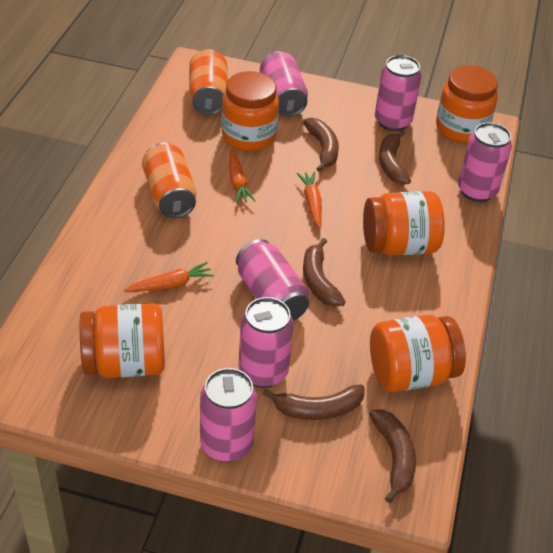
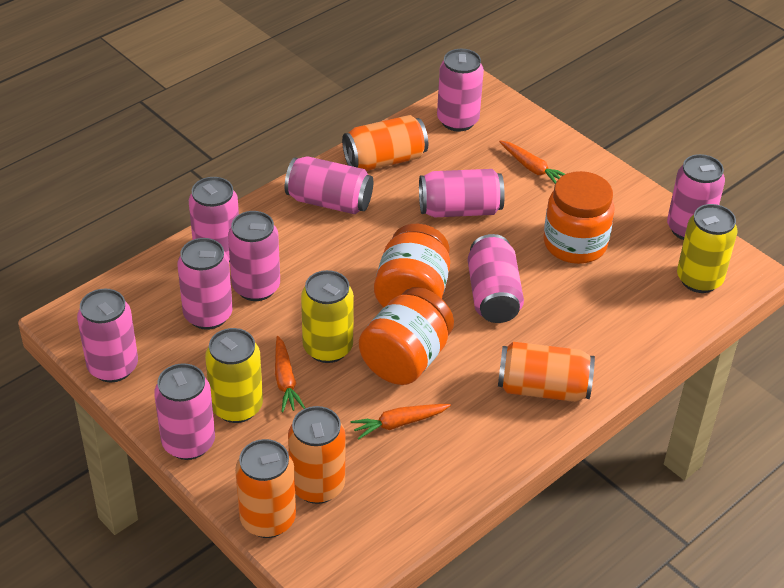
brown banana: [263,384,364,420] [303,117,339,172] [303,238,345,307] [369,409,416,503] [379,130,411,185] = 5 -> none = 0
orange can: [142,143,197,218] [189,49,228,115] = 2 -> [235,439,296,538] [288,406,345,504] [342,115,428,171] [498,342,595,402] = 4
orange jar: [80,303,165,378] [221,71,279,151] [363,191,445,256] [370,315,466,392] [436,65,498,143] = 5 -> [359,287,454,385] [374,224,450,308] [544,171,614,264] = 3
pink can: [200,368,257,462] [236,239,309,321] [239,297,294,388] [260,51,308,117] [375,55,421,131] [458,122,512,202] = 6 -> [77,289,138,383] [154,363,215,460] [177,238,233,330] [189,177,239,262] [228,211,280,301] [285,156,373,214] [419,169,505,217] [437,49,484,132] [468,234,524,323] [667,154,725,240] = 10
yellow can: none = 0 -> [205,328,263,423] [301,270,354,363] [677,204,737,293] = 3

